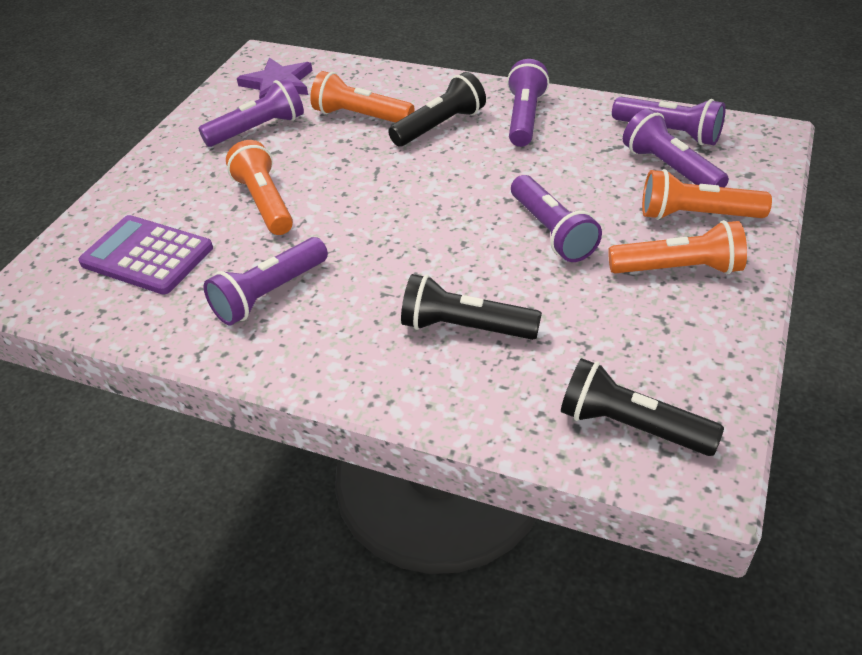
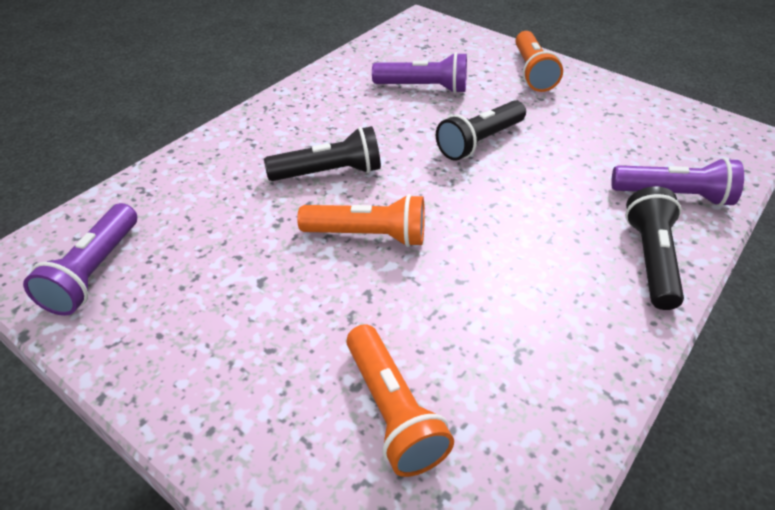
orange flashlight: [226,140,293,235] [310,71,415,123] [608,220,747,274] [642,169,772,220] = 4 -> [297,194,425,247] [346,324,454,477] [515,31,563,92] = 3
purple calculator: [78,215,213,295] = 1 -> none = 0
purple flashlight: [198,78,304,147] [204,237,328,325] [507,59,549,147] [511,175,602,262] [612,97,726,145] [623,108,729,187] = 6 -> [23,203,137,316] [372,52,467,93] [611,157,744,207] = 3
purple star: [237,57,313,99] = 1 -> none = 0

